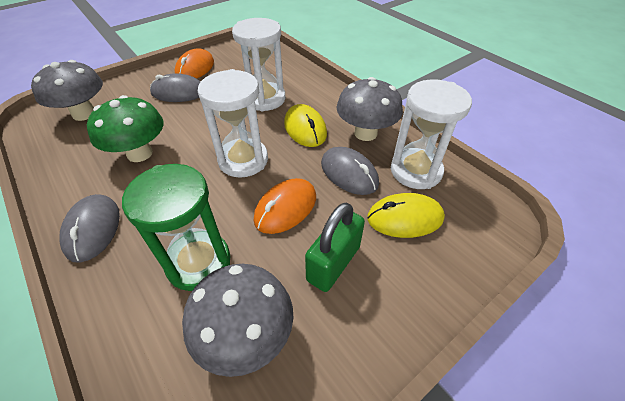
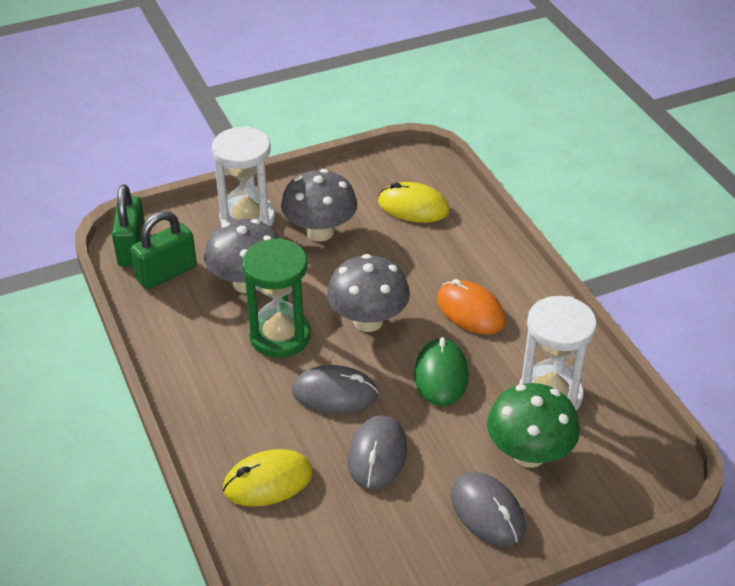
green mouse: none = 0 -> [414,337,469,406] = 1
green padlock: [305,202,365,292] = 1 -> [112,185,145,267] [130,211,197,290] = 2
orange mouse: [175,49,214,79] [254,178,316,234] = 2 -> [437,279,506,335] = 1
white hourglass: [198,69,268,178] [232,18,286,111] [391,79,472,189] = 3 -> [212,126,275,227] [519,296,597,411] = 2

